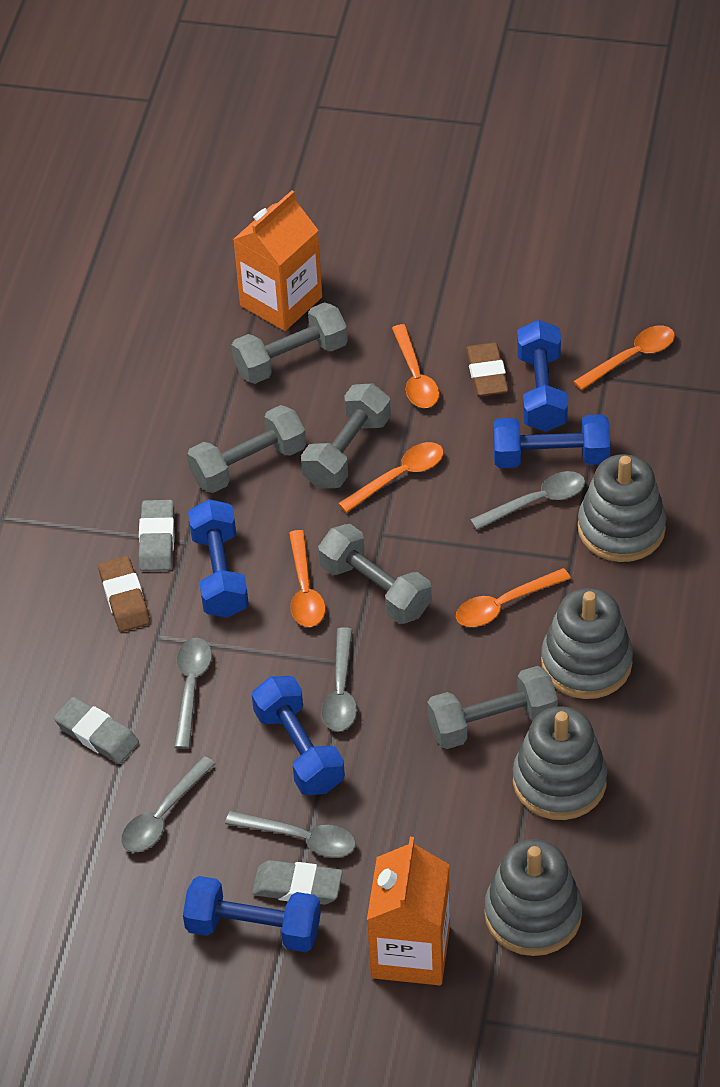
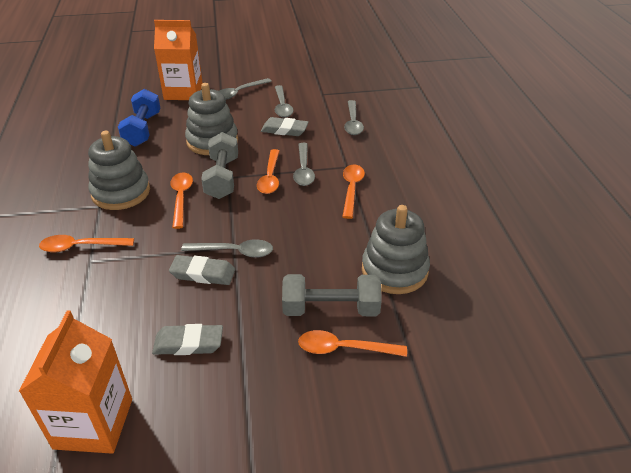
blue dumbbell: [183,876,321,952] [188,499,249,618] [252,676,345,795] [493,414,611,468] [517,320,568,432] = 5 -> [118,89,160,147] = 1
brown eraser: [98,556,150,632] [466,342,509,396] = 2 -> none = 0
grey dumbbell: [187,405,306,493] [232,302,348,384] [301,383,391,489] [318,524,432,624] [427,666,558,749] = 5 -> [201,132,238,199] [282,274,382,316] = 2
grey stacking toy: [484,839,582,956] [513,706,607,820] [541,588,633,699] [578,454,666,562] = 4 -> [88,131,150,210] [185,83,238,155] [362,205,430,294] = 3

